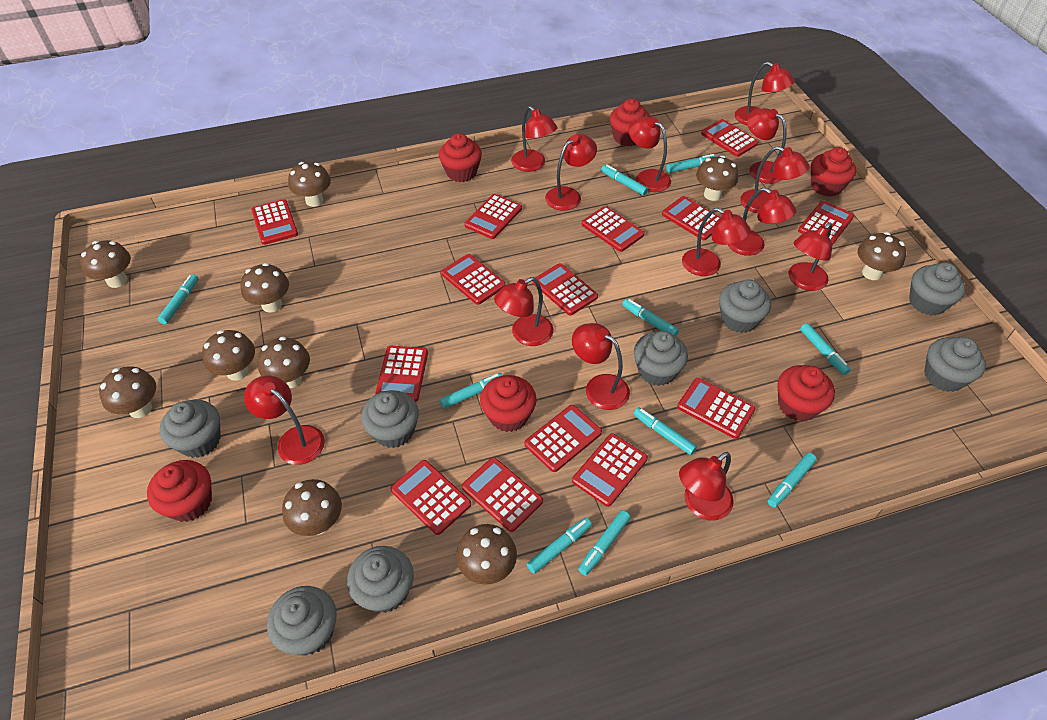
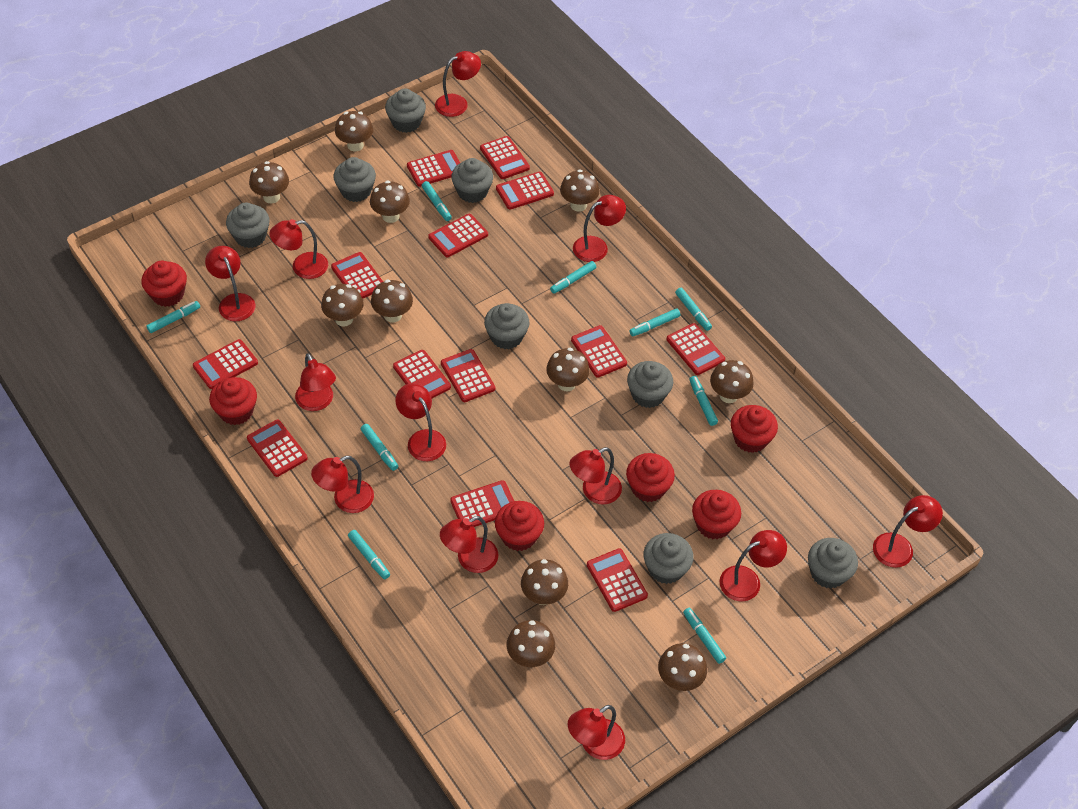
brown mushroom: [80,240,131,288] [99,366,156,418] [202,330,255,381] [240,263,289,313] [258,337,310,388] [282,479,342,536] [288,162,331,207] [456,524,517,585] [696,155,738,201] [858,232,906,280] = 10 -> [249,161,289,204] [321,284,363,326] [335,111,373,152] [370,181,410,223] [371,280,413,323] [507,620,555,667] [521,559,568,605] [546,348,590,391] [560,170,600,212] [658,643,707,691] [710,360,754,403] = 11
red calculator: [251,199,298,245] [375,346,428,402] [391,460,471,535] [441,254,506,305] [462,457,543,532] [464,194,522,239] [525,405,602,472] [533,263,598,316] [572,433,648,507] [582,206,645,252] [662,196,721,240] [677,378,756,439] [701,119,758,157] [798,201,854,245] = 14 -> [193,339,258,389] [247,420,308,477] [331,252,383,299] [393,350,451,398] [407,150,460,187] [428,214,488,257] [441,349,495,402] [450,480,514,527] [480,136,530,179] [496,172,554,210] [571,325,627,378] [587,548,648,612] [666,323,725,375] = 13
red lamp: [244,375,325,465] [494,277,554,346] [511,106,558,172] [545,134,597,211] [572,323,630,410] [628,116,671,192] [679,452,734,521] [682,208,751,276] [728,188,796,256] [735,62,795,125] [740,146,809,213] [747,108,787,184] [788,222,832,291] = 13 -> [205,246,255,321] [269,219,328,279] [295,353,336,411] [311,456,374,513] [395,383,446,461] [435,51,481,117] [440,516,499,573] [568,705,625,760] [569,447,622,505] [573,195,626,262] [719,530,787,601] [873,495,943,568] = 12
turquoise marker: [158,274,198,324] [440,373,503,409] [527,517,592,574] [578,510,631,576] [601,165,648,195] [622,299,679,336] [633,407,697,455] [666,154,717,173] [768,453,817,508] [800,323,851,375] = 10 -> [146,301,200,333] [348,530,390,579] [361,424,398,471] [422,181,452,221] [550,261,596,294] [629,308,680,336] [675,288,712,331] [683,608,726,664] [689,376,718,426] = 9

